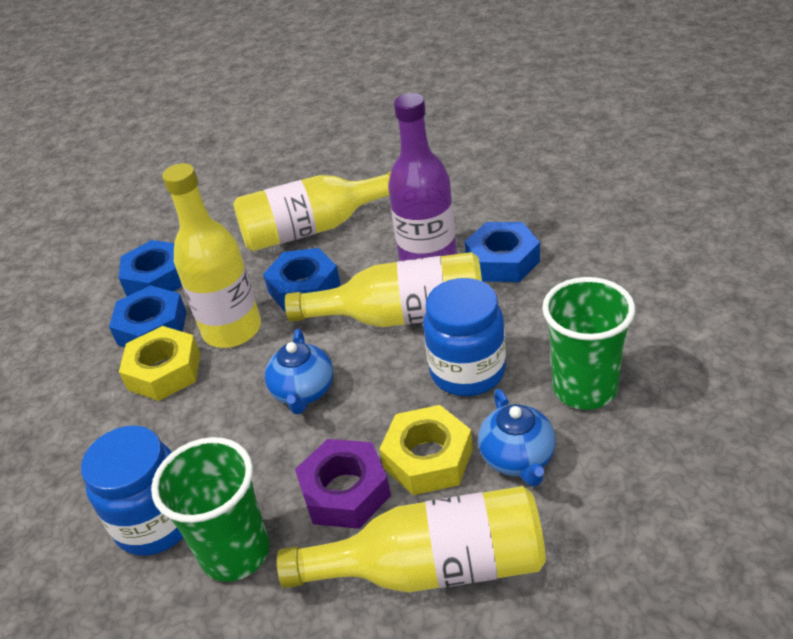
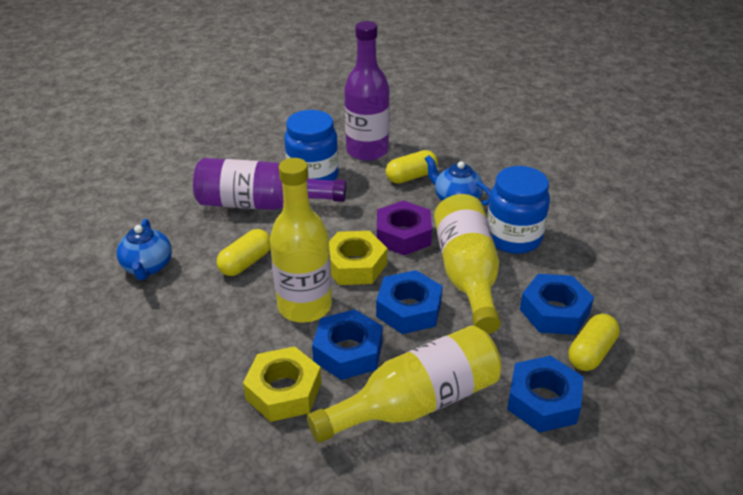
green cup: [151,437,270,582] [542,277,635,410] = 2 -> none = 0
purple bottle: [388,93,457,261] = 1 -> [193,158,346,210] [344,21,390,161] = 2
yellow bottle: [162,163,261,348] [233,171,391,251] [277,486,546,592] [285,252,482,327] = 4 -> [270,158,332,323] [307,325,502,443] [434,194,501,334] = 3
yellow capsule: none = 0 -> [217,229,271,276] [386,150,438,184] [568,314,620,371] = 3

